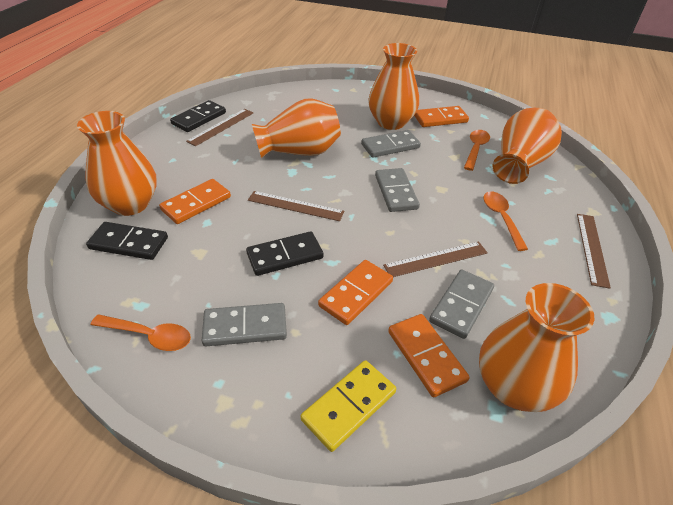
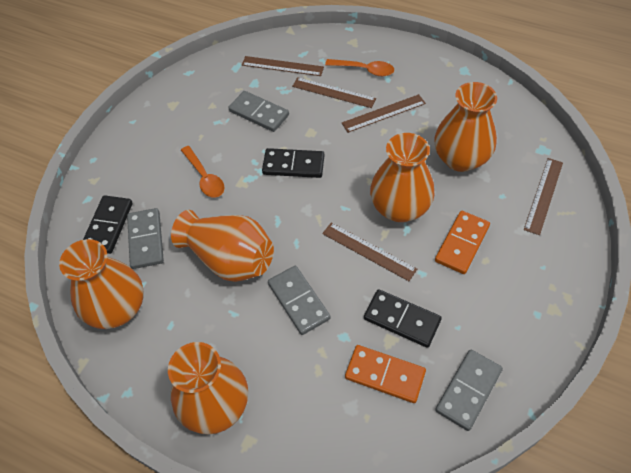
brown ruler: [186,109,253,146] [248,191,344,221] [383,241,488,277] [577,214,611,289] = 4 -> [242,56,324,76] [292,77,376,108] [322,222,417,281] [342,94,426,133] [524,158,563,235] = 5
orange domino: [159,179,231,224] [318,260,393,325] [388,314,469,397] [414,106,469,127] = 4 -> [345,345,426,403] [435,211,490,274] = 2
orange spoon: [91,315,191,351] [464,130,490,171] [483,191,528,251] = 3 -> [181,146,225,198] [325,59,394,76] = 2
yellow domino: [301,360,396,452] = 1 -> none = 0

